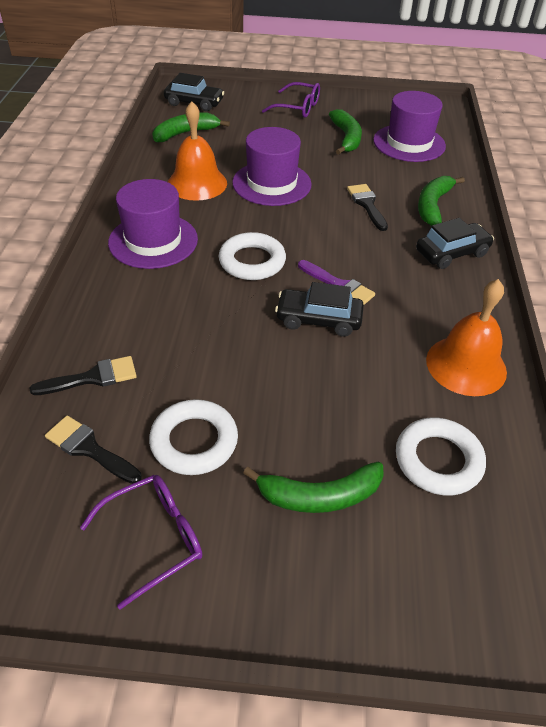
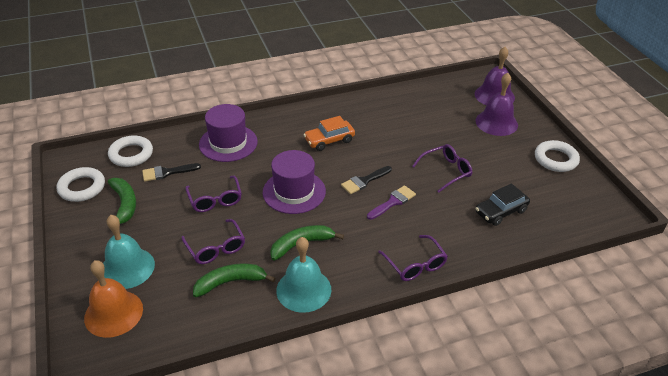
black brush: [29,356,137,395] [45,416,142,484] [347,184,388,231] = 3 -> [142,163,201,182] [341,166,392,194] = 2
black car: [164,73,224,111] [275,282,364,337] [416,218,494,269] = 3 -> [475,183,530,226] = 1
green banana: [152,113,230,143] [243,462,384,513] [329,109,362,155] [418,176,465,226] = 4 -> [108,178,136,224] [193,263,276,297] [270,225,344,261] = 3
orange bell: [168,101,227,201] [426,279,507,396] = 2 -> [84,260,143,338] = 1
orange car: none = 0 -> [304,116,355,151] = 1
purple bell: none = 0 -> [475,47,515,105] [475,73,518,136] = 2
purple glasses: [80,475,202,610] [262,82,320,118] = 2 -> [181,219,245,264] [185,176,242,212] [378,235,448,281] [412,144,472,193] = 4
purple hat: [108,179,198,269] [232,127,312,206] [373,91,446,162] = 3 -> [199,104,258,162] [263,150,326,214] = 2
turquoise bell: none = 0 -> [103,215,155,289] [276,237,331,313] = 2

